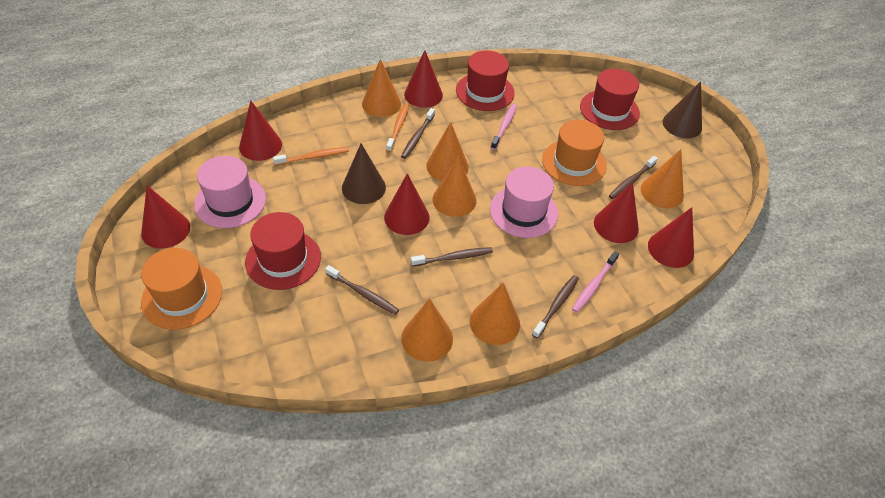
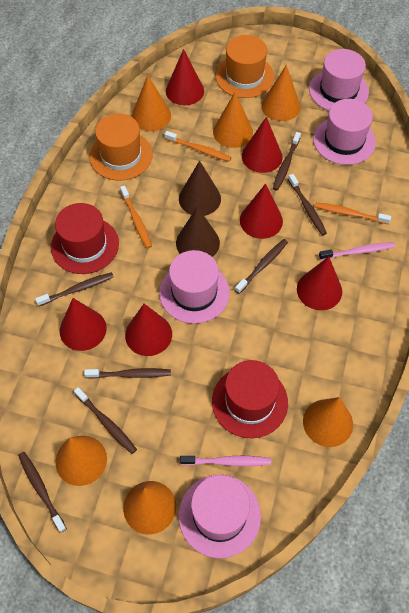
brown toothbrush: [325,265,399,315] [401,108,435,159] [411,247,493,266] [532,275,579,338] [609,156,658,199] = 5 -> [18,452,67,533] [35,272,114,306] [74,387,137,454] [84,368,171,379] [235,239,288,294] [273,132,301,191] [288,174,327,236] = 7
orange toothbrush: [273,147,349,166] [386,103,409,152] = 2 -> [120,185,152,248] [164,131,232,162] [315,202,391,224] = 3
pink hat: [194,156,266,228] [490,166,558,238] = 2 -> [159,250,230,324] [179,475,261,558] [309,49,369,111] [313,99,376,165] = 4
red hat: [245,212,321,290] [456,51,515,111] [580,69,640,130] = 3 -> [51,203,119,274] [212,360,288,438] = 2

